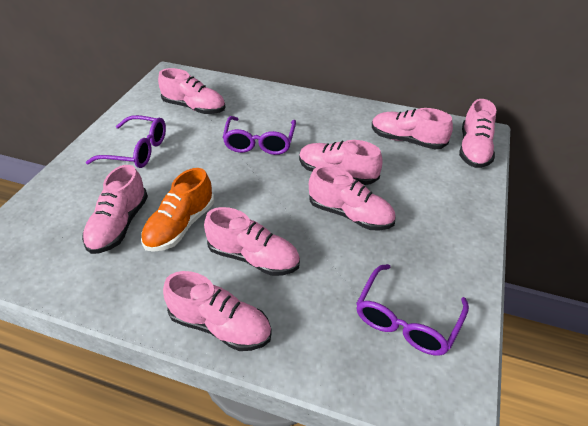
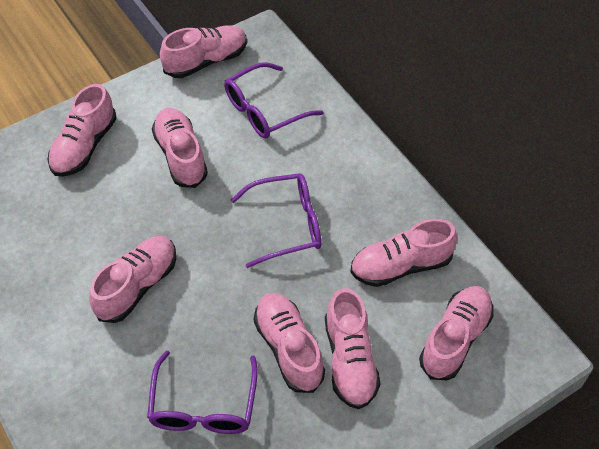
orange shoe: [141,168,214,252] = 1 -> none = 0

